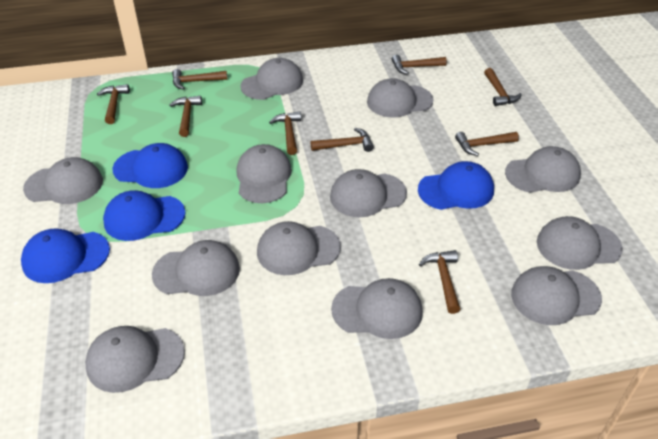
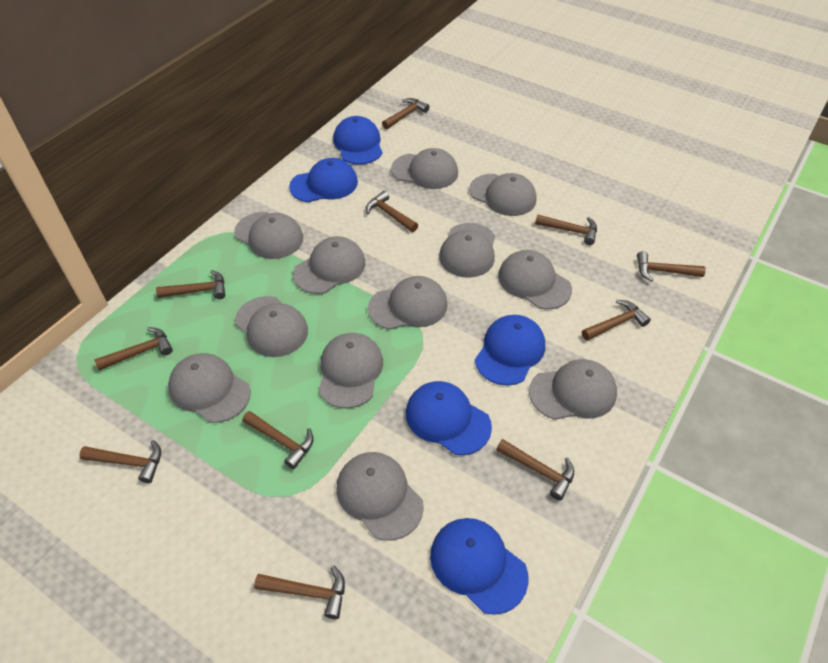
blue cap: [21,228,110,283] [103,190,186,241] [112,143,188,188] [418,161,494,210] = 4 -> [289,158,358,202] [333,116,383,165] [406,381,492,455] [430,518,529,615] [475,315,545,386] = 5
brown hammer: [97,84,130,124] [170,96,202,137] [172,69,228,90] [269,111,301,155] [311,128,374,152] [392,55,447,75] [419,250,461,314] [455,132,519,156] [484,68,522,106] = 9 -> [79,440,161,483] [94,327,173,371] [156,270,225,299] [243,411,314,469] [254,565,345,619] [366,191,418,232] [382,98,429,129] [496,439,574,501] [535,215,597,245] [582,300,651,341] [637,251,706,282] = 11

